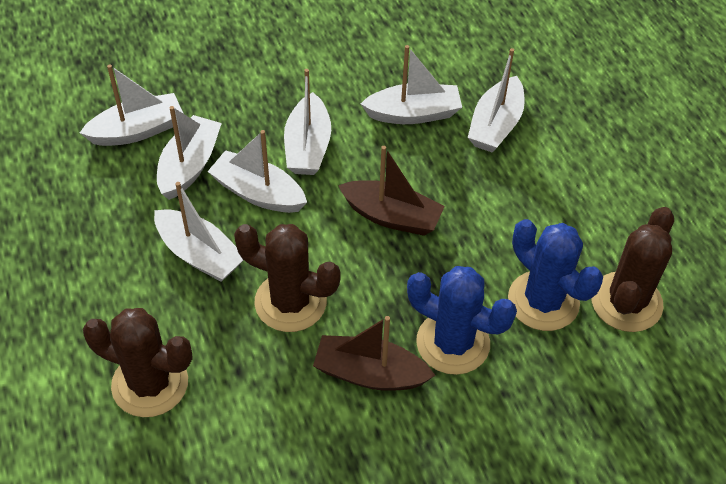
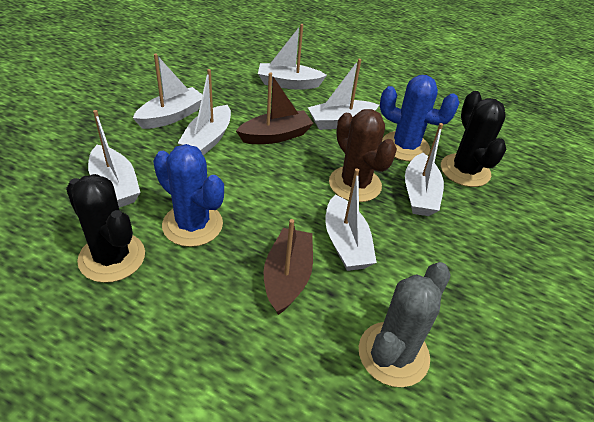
black cactus: none = 0 -> [66,174,145,283] [441,91,506,187] = 2
brown cactus: [83,308,193,417] [234,224,341,332] [591,207,674,332] = 3 -> [329,109,397,202] = 1
grey cactus: none = 0 -> [359,262,451,387] = 1

